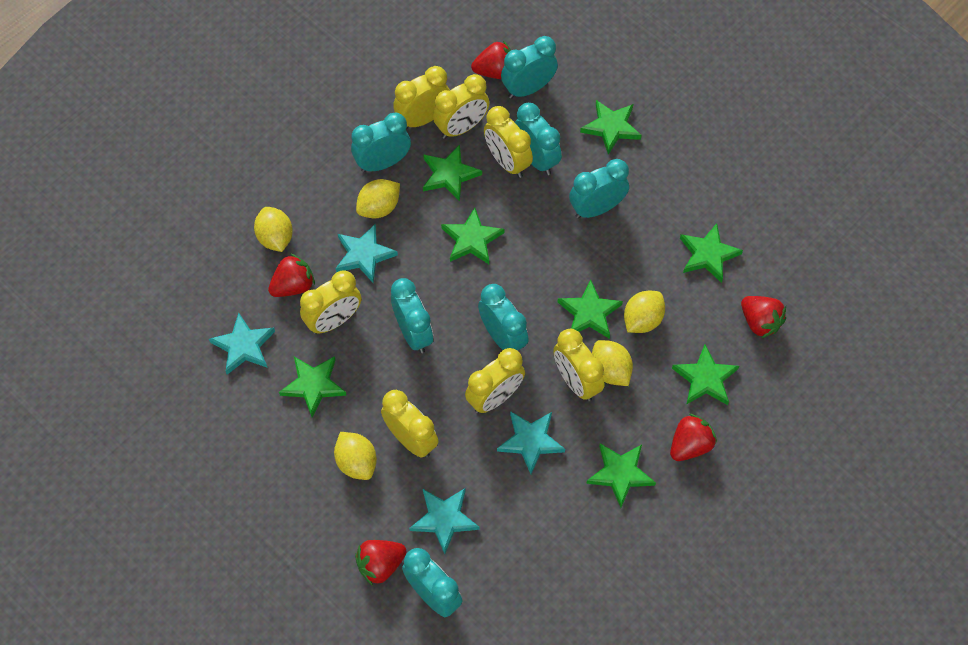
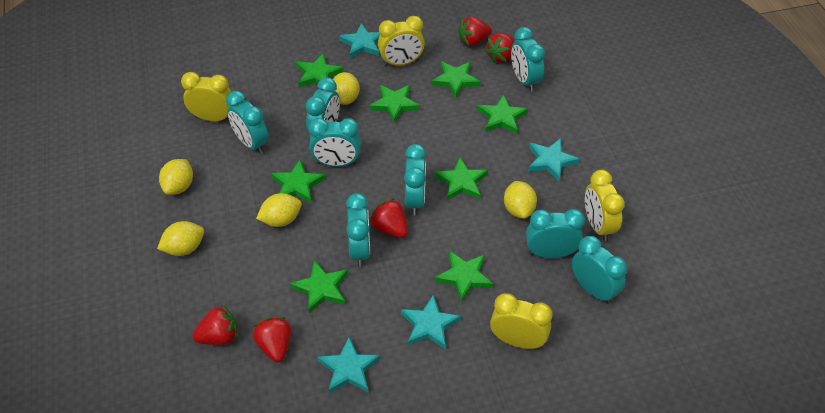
turquoise clock: [351,112,411,172] [391,278,433,353] [402,548,462,617] [478,284,529,351] [501,36,558,99] [515,103,562,175] [569,159,629,219] = 7 -> [226,91,269,154] [306,77,340,135] [308,118,361,167] [346,193,370,267] [404,144,426,215] [511,27,545,92] [526,209,585,259] [572,236,627,304] = 8
yellow clock: [300,270,361,334] [381,390,439,458] [393,66,450,129] [433,74,489,139] [465,348,525,413] [484,106,533,178] [553,329,604,401] = 7 -> [181,72,232,122] [378,16,425,66] [490,293,553,349] [585,170,625,241] = 4

